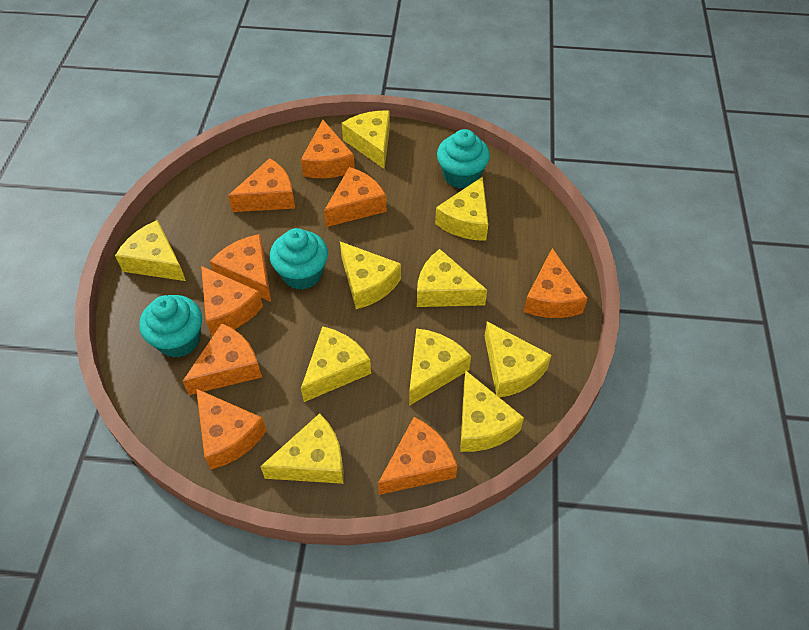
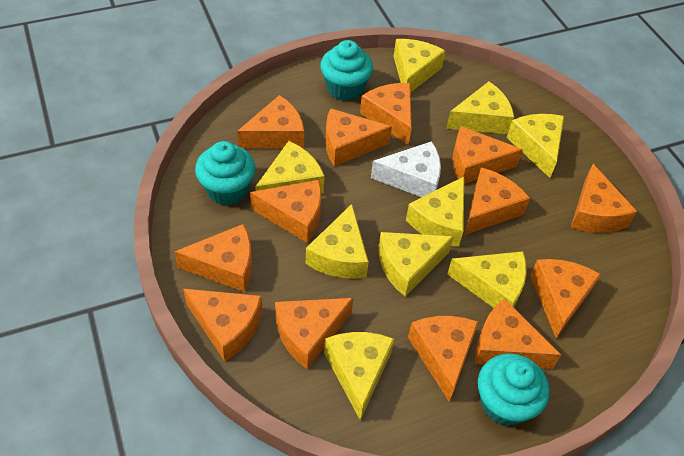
orange cheese: [183,323,262,395] [196,389,267,470] [201,266,263,336] [210,234,271,302] [228,158,295,212] [301,120,355,178] [324,167,386,227] [378,417,458,495] [524,248,588,318] = 9 -> [174,224,252,292] [183,289,262,361] [237,95,304,149] [250,180,321,243] [275,298,353,369] [325,108,392,166] [360,83,412,145] [408,316,478,402] [452,126,523,184] [465,167,530,235] [475,298,561,369] [530,259,601,338] [571,164,637,233] = 13
white cheese: none = 0 -> [371,141,441,197] = 1
yellow cheese: [115,220,186,281] [260,413,344,484] [301,326,371,402] [340,242,401,309] [342,111,390,169] [409,328,471,406] [417,249,487,307] [435,177,488,241] [460,371,524,452] [485,321,551,398] = 10 -> [255,141,325,193] [306,204,369,279] [324,332,394,421] [378,232,454,296] [394,39,445,92] [406,177,464,247] [446,81,514,134] [447,251,527,308] [506,114,564,178] = 9

